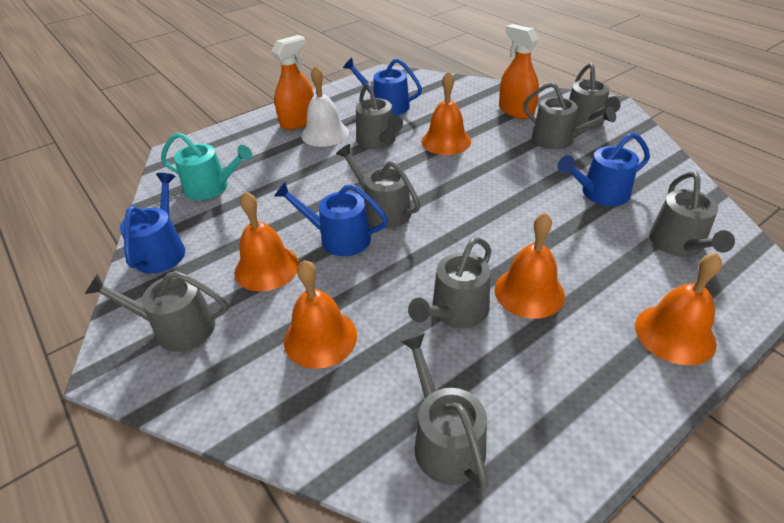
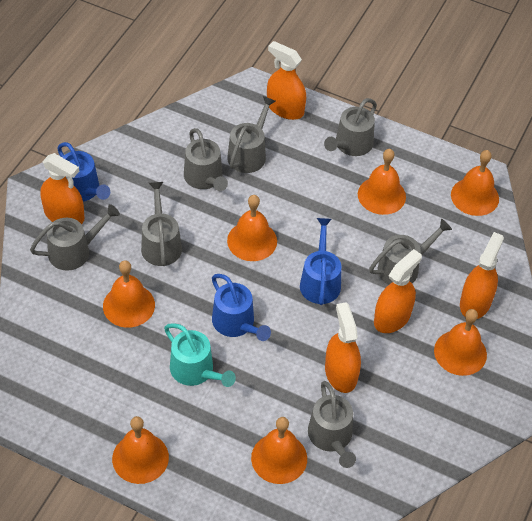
blue watering can: [120,173,185,274] [274,182,388,256] [343,58,422,115] [557,132,650,206] = 4 -> [57,142,110,202] [212,274,271,341] [300,218,341,305] = 3
grey watering can: [85,271,228,352] [336,144,420,228] [356,82,403,149] [401,333,489,492] [408,237,492,328] [523,82,616,149] [569,63,621,129] [649,171,735,257] = 8 -> [30,204,120,271] [141,182,182,266] [184,128,228,191] [227,96,276,173] [308,381,356,468] [324,98,377,156] [369,219,452,285] = 7
orange bell: [234,191,299,292] [284,260,357,369] [422,71,471,155] [494,213,565,319] [635,253,722,365] = 5 -> [103,260,155,328] [112,416,169,484] [227,195,277,261] [251,417,307,484] [358,149,406,215] [434,309,487,376] [451,150,499,216] = 7
orange spray bottle: [271,35,314,130] [499,24,539,119] = 2 -> [40,153,85,224] [267,41,306,120] [325,302,361,393] [374,249,422,333] [460,232,504,319] = 5
white bell: [301,65,349,147] = 1 -> none = 0

